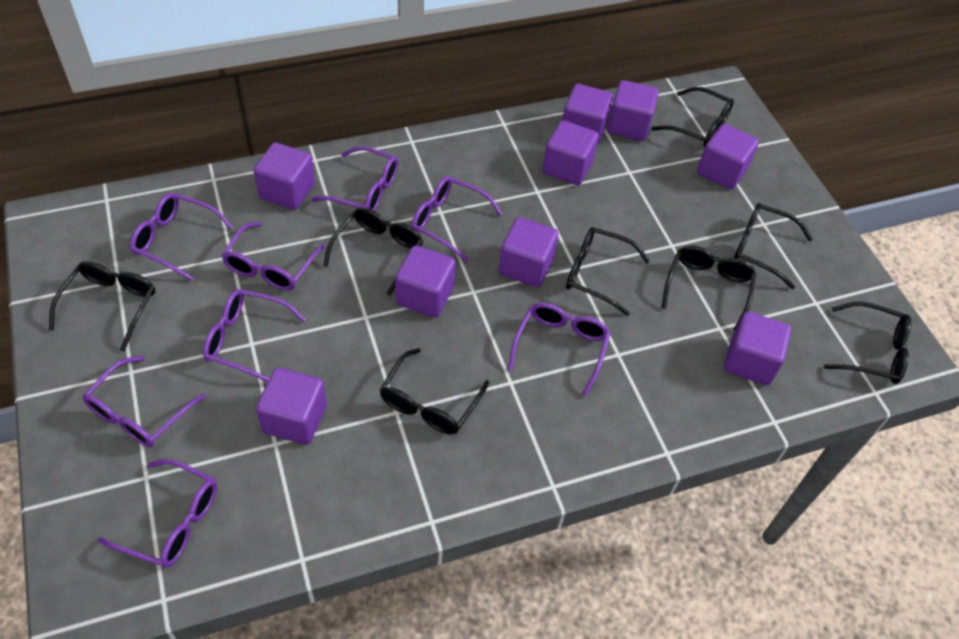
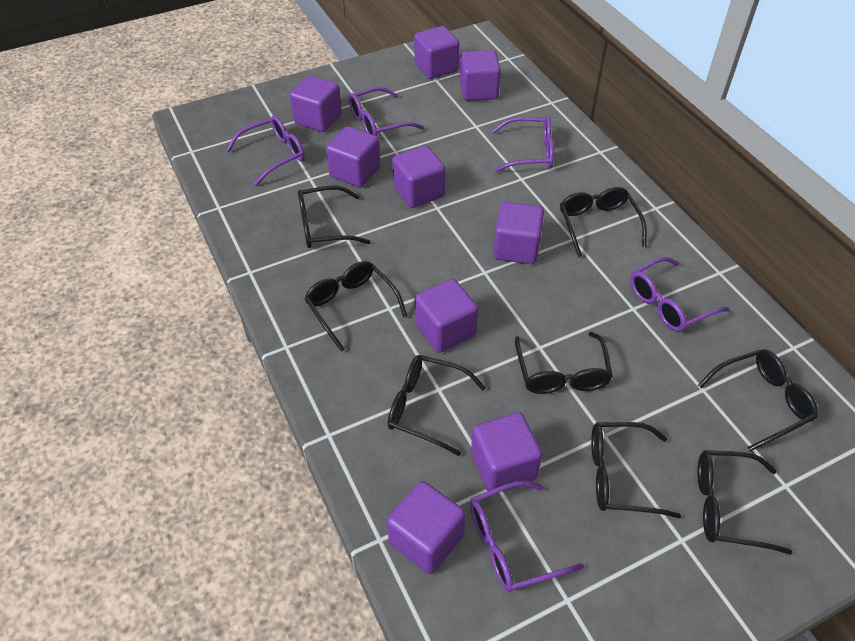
purple glasses: [82,356,206,447] [97,459,217,568] [130,193,234,281] [203,289,306,382] [221,222,326,291] [311,146,398,211] [411,176,503,262] [508,302,611,396] = 8 -> [226,115,305,186] [349,87,424,136] [470,481,584,592] [492,116,554,173] [630,257,729,332] = 5

